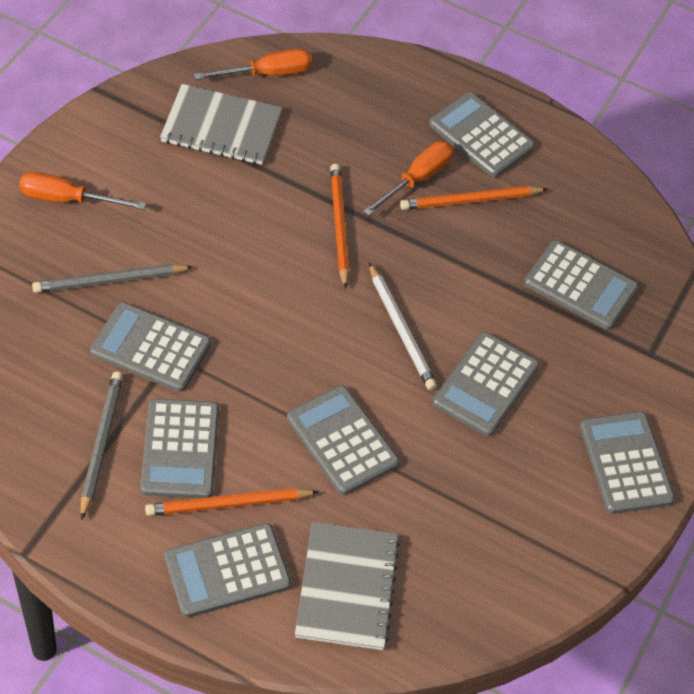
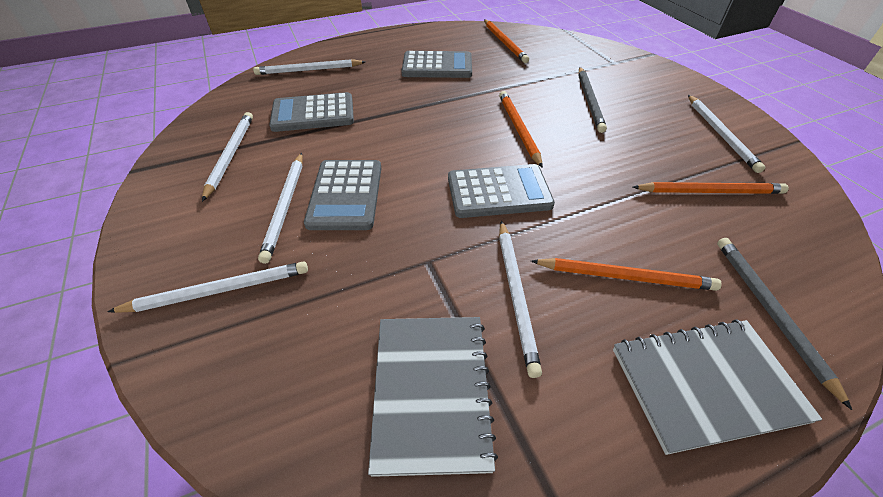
grey calculator: [90,302,211,392] [140,398,219,498] [164,523,291,617] [287,385,399,495] [429,92,535,177] [433,332,539,436] [524,240,639,330] [580,411,675,514] = 8 -> [269,92,354,132] [304,160,382,230] [401,51,472,78] [448,164,555,218] = 4
orange pencil: [145,488,319,516] [330,164,349,289] [400,186,547,210] = 3 -> [484,19,529,63] [499,91,543,168] [531,258,722,291] [633,182,789,194] = 4
orange screwdriver: [19,172,146,210] [194,49,312,80] [363,141,454,216] = 3 -> none = 0
white pencil: [369,263,437,390] = 1 -> [107,261,308,313] [202,112,253,202] [253,59,365,75] [258,153,303,264] [499,221,542,378] [688,95,765,173] = 6

